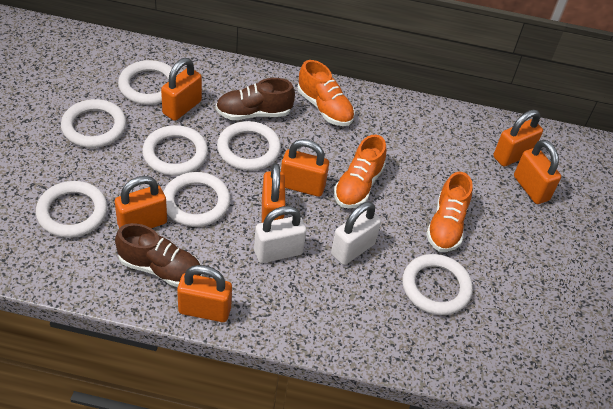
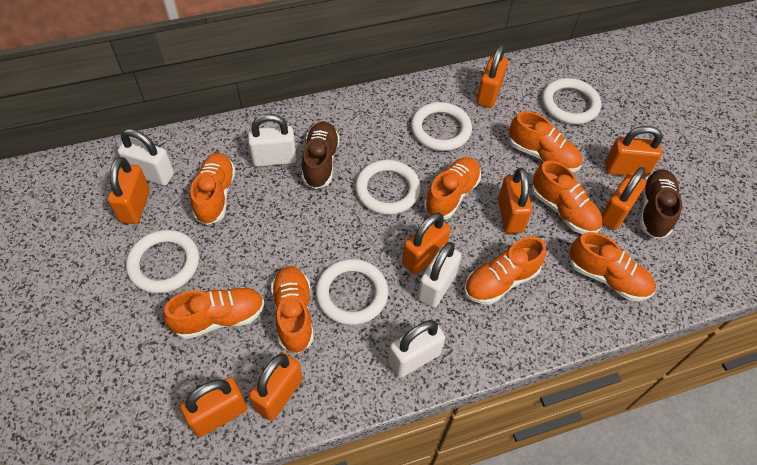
orange padlock: [115,176,167,228] [161,58,202,121] [177,265,232,322] [262,163,285,223] [281,139,329,197] [493,110,543,167] [514,140,561,204] = 7 -> [108,157,150,224] [180,377,247,437] [249,352,303,421] [402,212,451,275] [476,45,508,108] [498,168,532,233] [601,167,646,230] [605,126,663,177] = 8
orange shoe: [298,60,355,126] [334,134,386,208] [426,172,473,252] = 3 -> [163,287,264,339] [190,153,236,225] [271,266,314,354] [424,157,481,220] [464,237,546,304] [509,111,582,172] [532,161,602,234] [569,232,655,301] = 8
white padlock: [254,206,306,263] [331,202,381,265] = 2 -> [118,129,174,186] [248,114,296,167] [388,320,445,378] [418,242,461,308] = 4
white ring: [36,181,107,238] [61,99,126,148] [118,60,178,105] [142,125,208,176] [163,172,230,227] [217,121,281,171] [402,254,473,315] = 7 -> [126,230,199,293] [316,259,388,325] [355,160,421,215] [411,102,472,151] [542,78,601,124] = 5

